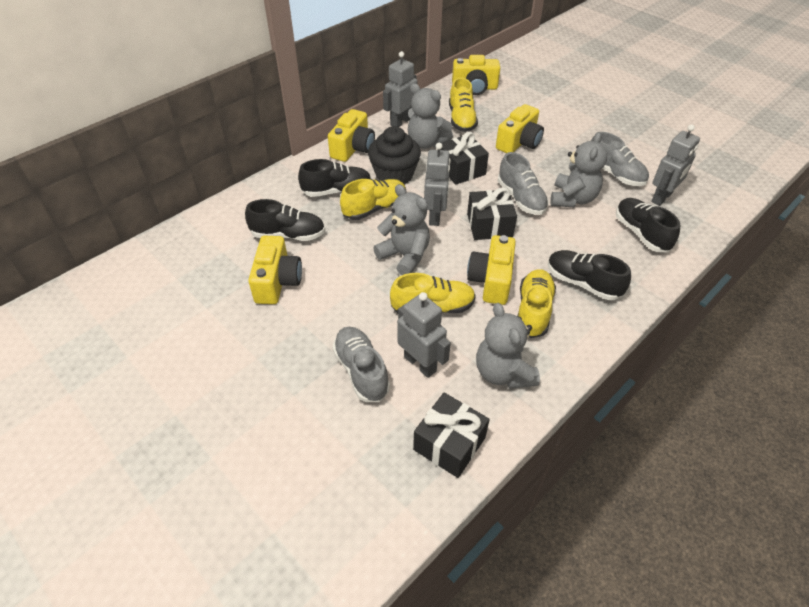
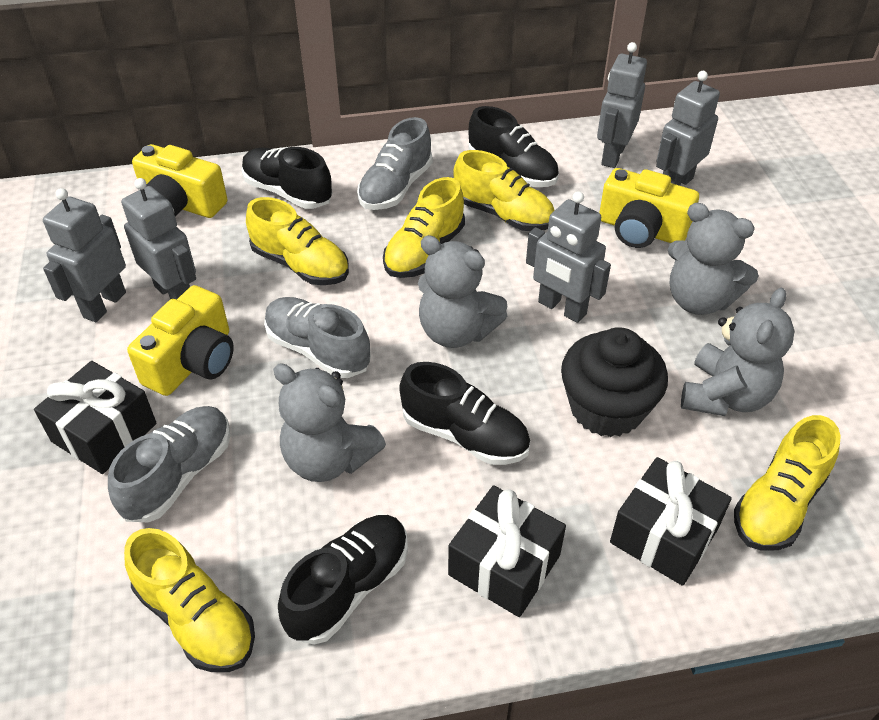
grey robot: [383,51,418,127] [397,292,451,378] [424,143,451,226] [651,124,700,206] = 4 -> [43,188,126,322] [121,178,196,299] [526,191,611,323] [597,42,647,168] [656,71,720,186] = 5
yellow camera: [248,236,302,304] [328,109,375,162] [452,55,500,95] [467,235,516,305] [496,104,544,153] = 5 -> [127,285,234,396] [132,144,227,218] [599,168,699,248] = 3
yellow shoe: [340,179,406,220] [390,273,476,313] [449,77,478,132] [517,269,556,338] = 4 -> [124,528,255,672] [246,197,349,285] [383,177,465,278] [453,150,554,231] [734,415,840,551] = 5

